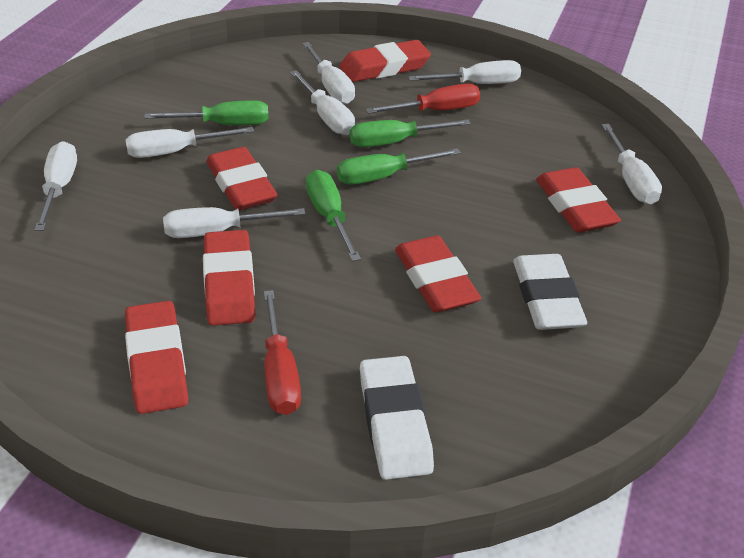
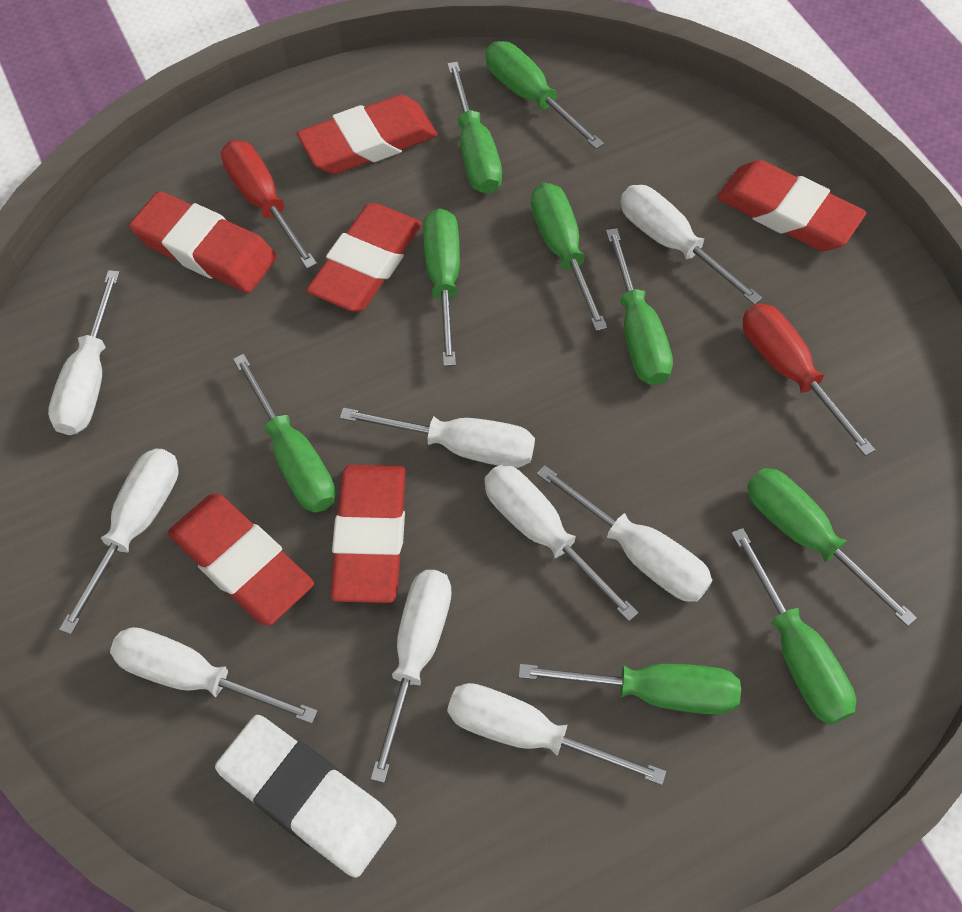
green screwdriver: [144,100,269,125] [306,170,361,261] [337,148,461,185] [350,119,471,147] = 4 -> [233,354,335,513] [423,208,460,366] [447,62,502,194] [486,41,604,149] [519,664,741,715] [531,183,607,331] [606,228,673,385] [731,528,856,725] [747,468,917,627] = 9
white eraser: [360,356,434,480] [513,254,587,330] = 2 -> [215,715,396,878] = 1
white screwdriver: [34,141,77,231] [126,127,254,158] [163,207,305,238] [290,70,355,135] [302,42,355,104] [408,60,521,84] [602,124,662,204] = 7 -> [48,270,120,435] [59,448,179,635] [110,627,318,724] [340,407,535,468] [371,570,452,783] [447,683,666,785] [484,465,639,621] [537,465,712,602] [621,185,762,304] = 9

